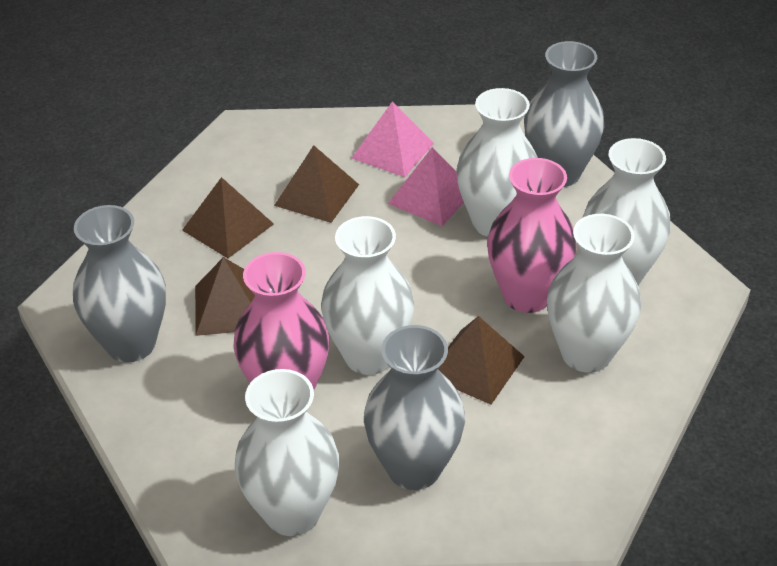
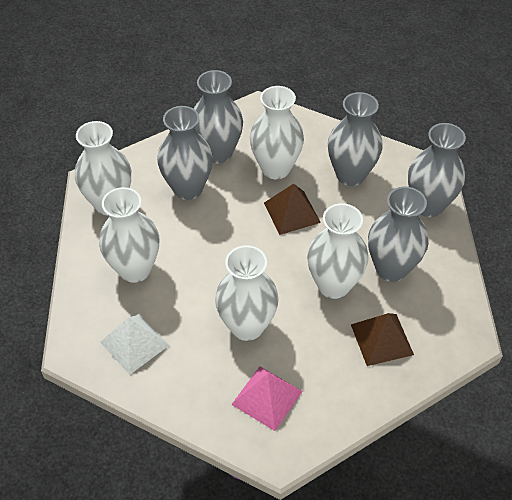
brown pyramid: [182,177,274,258] [195,257,255,336] [274,145,359,223] [438,316,525,405] = 4 -> [264,184,321,235] [351,313,414,366] = 2
grey vase: [73,205,166,362] [364,325,465,490] [524,41,604,187] = 3 -> [157,106,213,200] [194,70,243,164] [328,92,383,186] [368,187,428,282] [408,123,466,217] = 5
pink pyramid: [352,101,434,177] [388,147,464,226] = 2 -> [231,366,303,431] = 1
pink vase: [233,252,329,390] [487,158,576,313] = 2 -> none = 0
white pyramid: none = 0 -> [100,314,169,375] = 1

